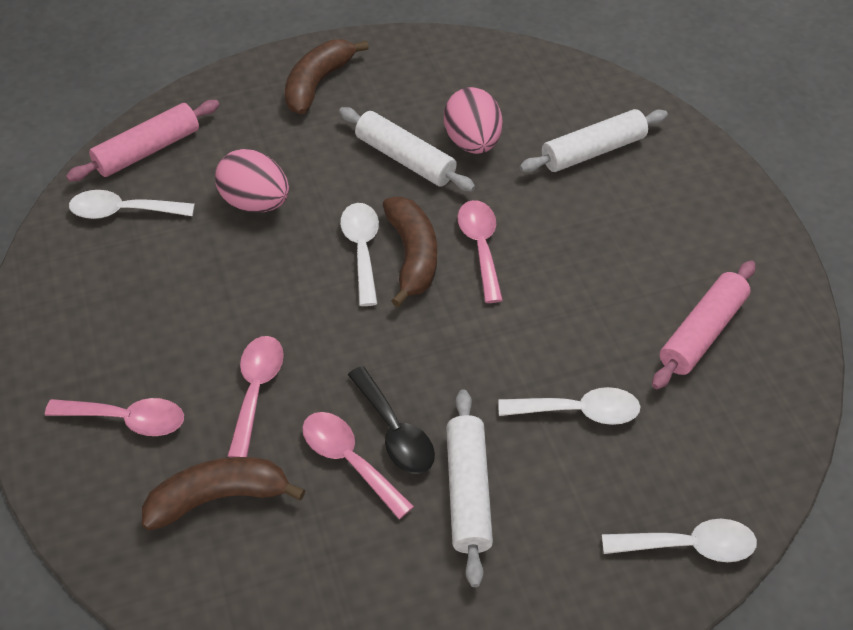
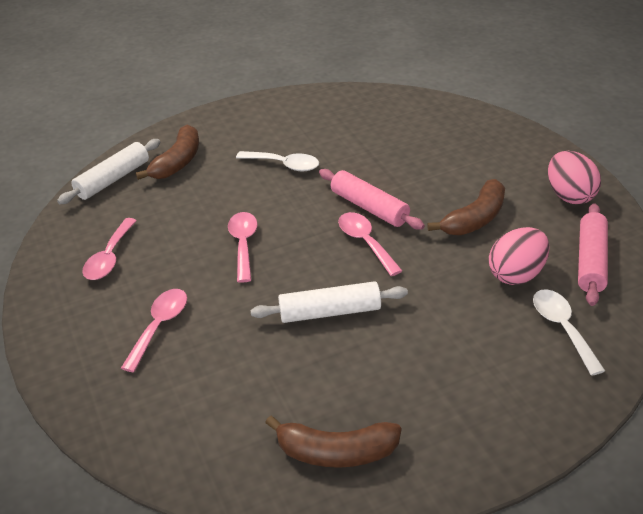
black spoon: [348,366,435,474] = 1 -> none = 0
white rolling pin: [339,107,475,191] [446,389,493,587] [520,109,668,172] = 3 -> [57,139,160,204] [251,281,408,323] = 2
white spoon: [69,190,195,219] [340,203,379,306] [498,387,641,425] [602,519,757,562] = 4 -> [236,151,319,171] [533,289,605,376] = 2

